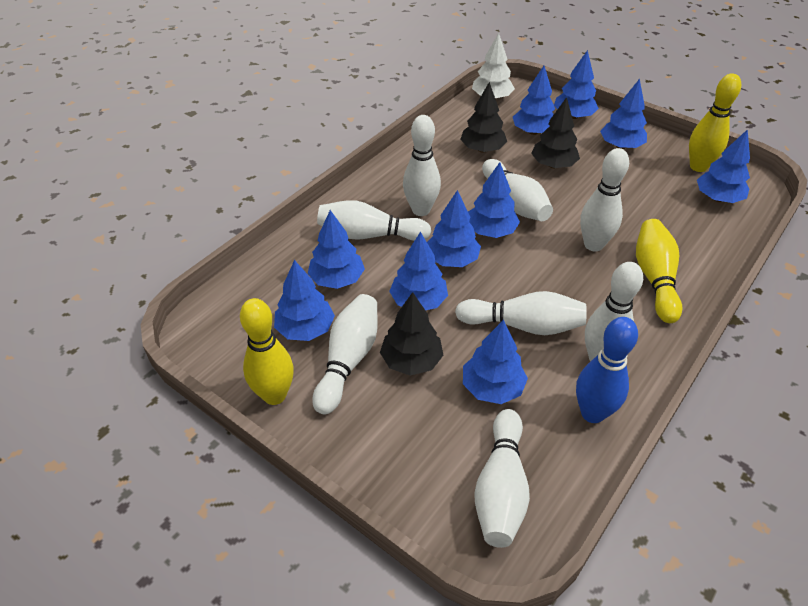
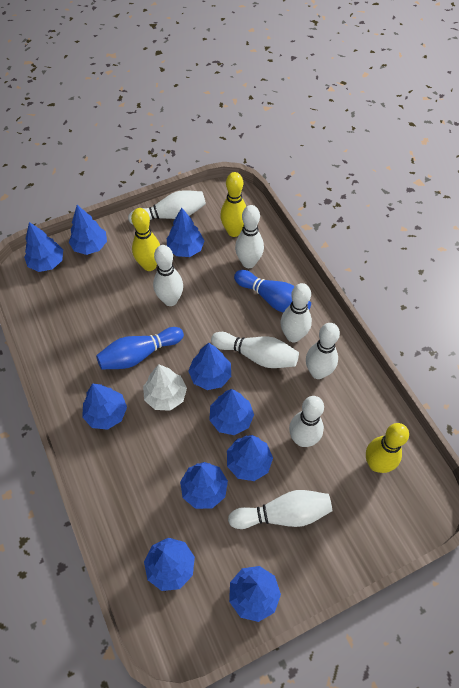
black tree: [380,292,443,376] [460,82,507,153] [531,97,580,168] = 3 -> none = 0
blue bowling pin: [576,317,638,423] = 1 -> [96,327,184,369] [234,270,311,313] = 2

